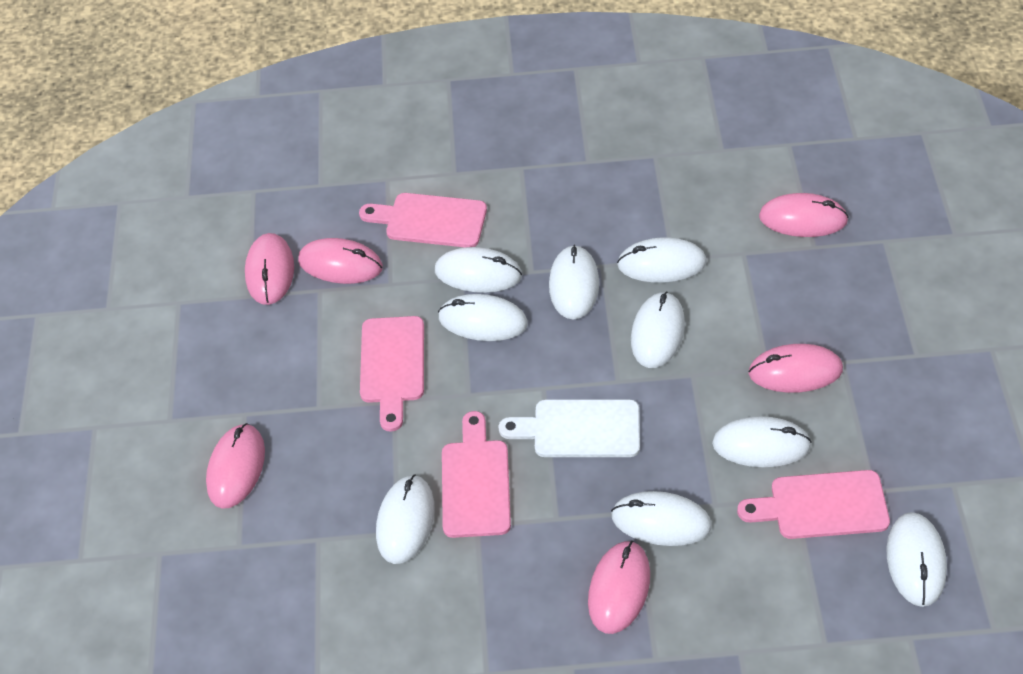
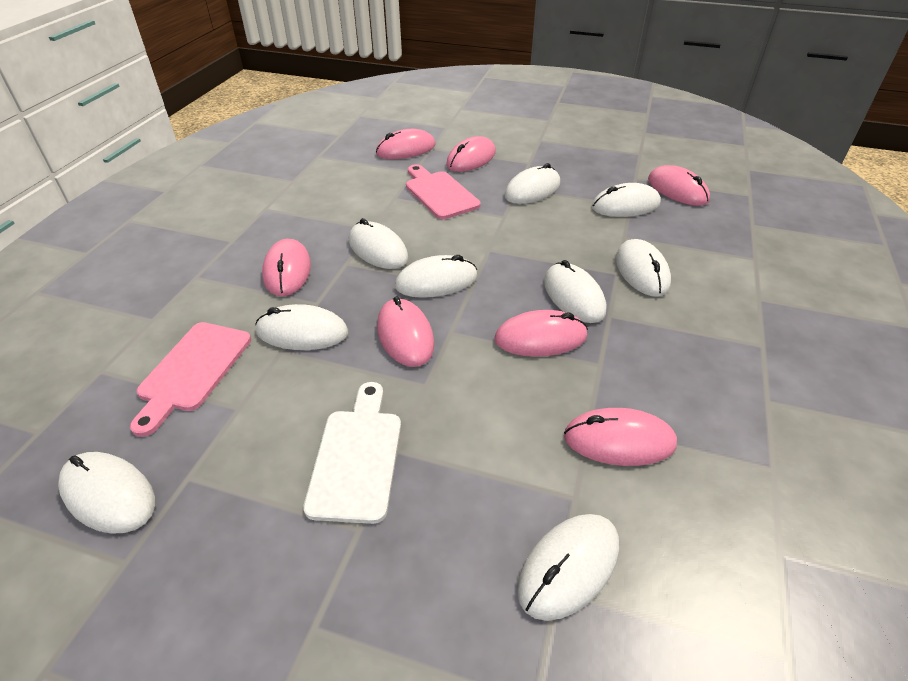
pink cutting board: [359,193,487,247] [360,316,424,432] [442,411,511,538] [737,470,890,539] = 4 -> [130,322,251,437] [406,164,480,219] = 2
pink mouse: [206,423,265,509] [245,233,294,305] [298,238,383,284] [588,541,650,634] [748,344,843,393] [759,193,849,237] = 6 -> [262,239,311,296] [376,129,436,159] [377,296,434,367] [446,136,496,172] [494,310,588,357] [564,408,677,466] [648,165,710,206] = 7

